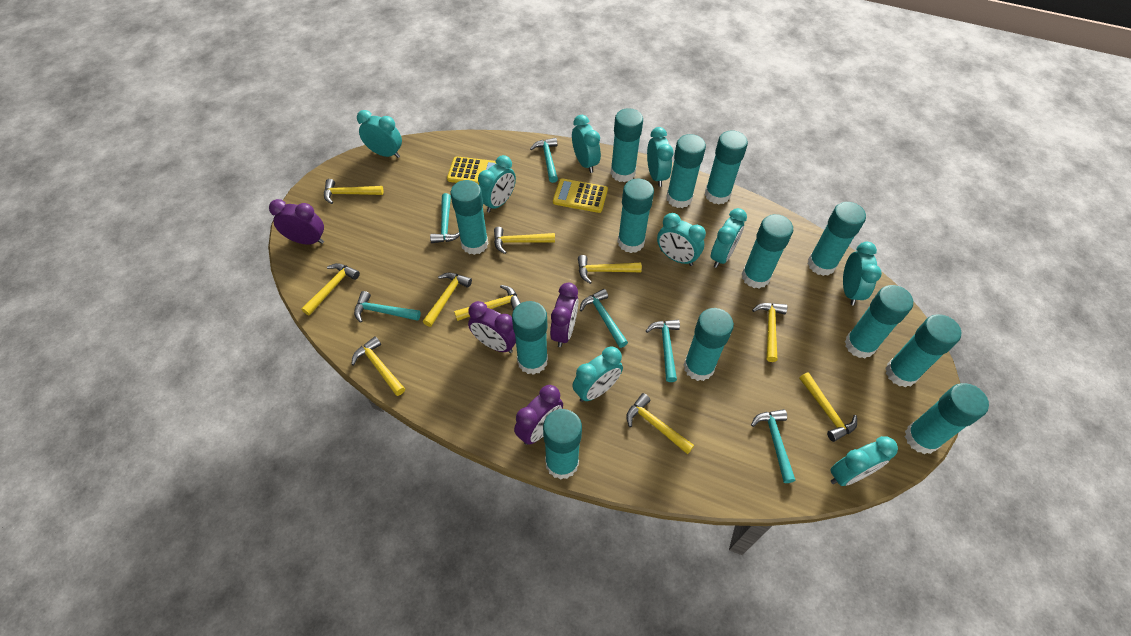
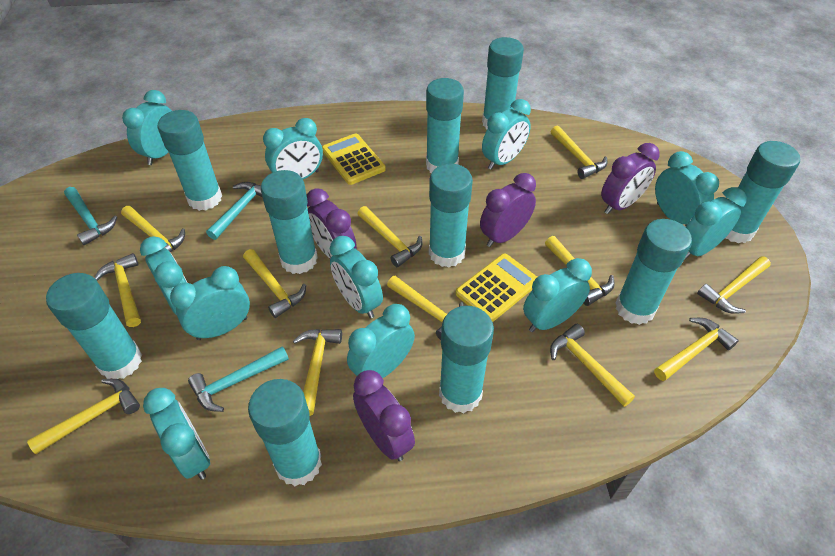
turquoise clock: [357,110,402,158] [478,155,516,213] [572,115,601,173] [572,346,623,402] [647,127,674,187] [657,213,706,266] [711,208,747,268] [830,436,898,486] [843,242,882,306] = 9 -> [122,90,172,165] [140,236,188,315] [143,388,210,480] [170,266,250,340] [263,118,323,179] [330,236,383,319] [347,304,415,378] [482,99,531,170] [523,258,592,332] [655,151,719,226] [684,187,747,260] = 11
turquoise glue stick: [450,180,489,255] [512,301,548,375] [543,409,582,480] [610,108,643,182] [617,179,654,253] [666,134,706,208] [684,308,734,381] [705,130,748,205] [742,214,793,289] [808,202,866,276] [845,285,913,358] [885,314,961,387] [905,383,989,454] = 13 -> [46,273,142,379] [158,110,222,211] [248,379,322,486] [261,170,318,274] [426,78,464,173] [429,164,473,268] [439,306,494,413] [482,37,524,129] [615,219,692,325] [725,141,800,243] = 10
turquoise hammer: [354,291,421,323] [430,193,460,243] [530,138,558,183] [580,289,628,348] [646,320,680,382] [751,409,796,483] = 6 -> [64,187,117,245] [188,346,289,412] [206,182,262,240] = 3
yellow hammer: [301,263,360,316] [324,179,383,204] [351,336,405,396] [423,273,472,327] [454,285,521,321] [494,227,555,254] [578,255,642,284] [626,393,694,454] [752,303,787,362] [799,372,857,442] = 10 -> [27,379,140,454] [94,253,141,327] [121,206,185,252] [243,249,306,318] [293,329,342,416] [358,206,423,267] [387,276,464,340] [545,236,615,306] [550,324,635,407] [551,125,607,179] [654,318,739,381] [697,256,771,314] = 12

